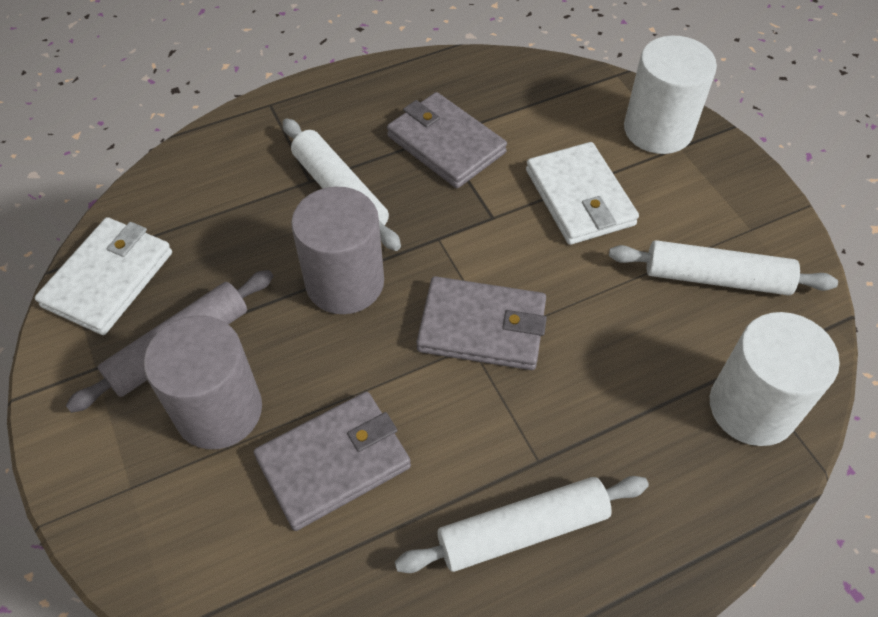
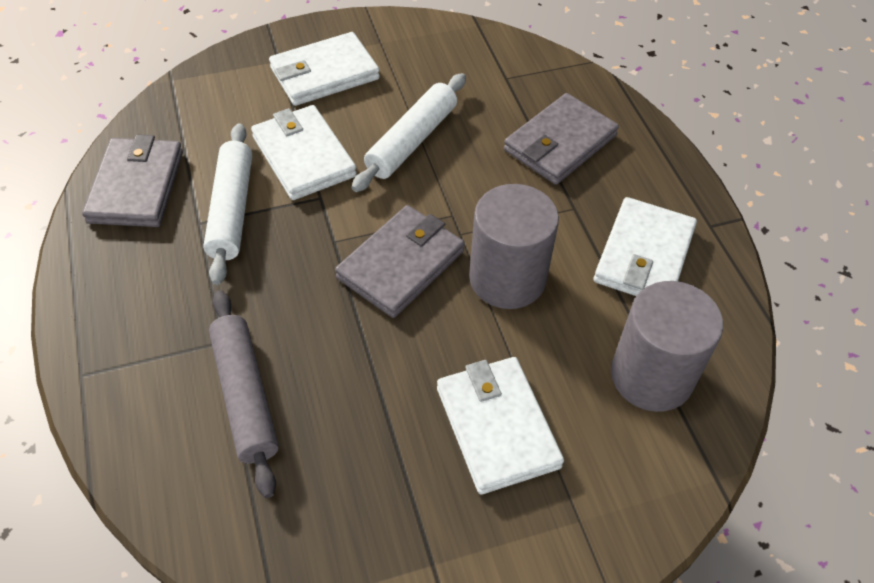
white cylinder: [624,36,717,154] [710,312,840,446] = 2 -> none = 0
white rolling pin: [282,118,401,251] [395,476,649,573] [609,240,838,295] = 3 -> [203,123,252,285] [352,73,466,192] = 2
white wallet: [35,217,172,335] [526,142,639,245] = 2 -> [251,105,357,200] [269,32,380,106] [437,357,564,495] [594,197,697,296] = 4

